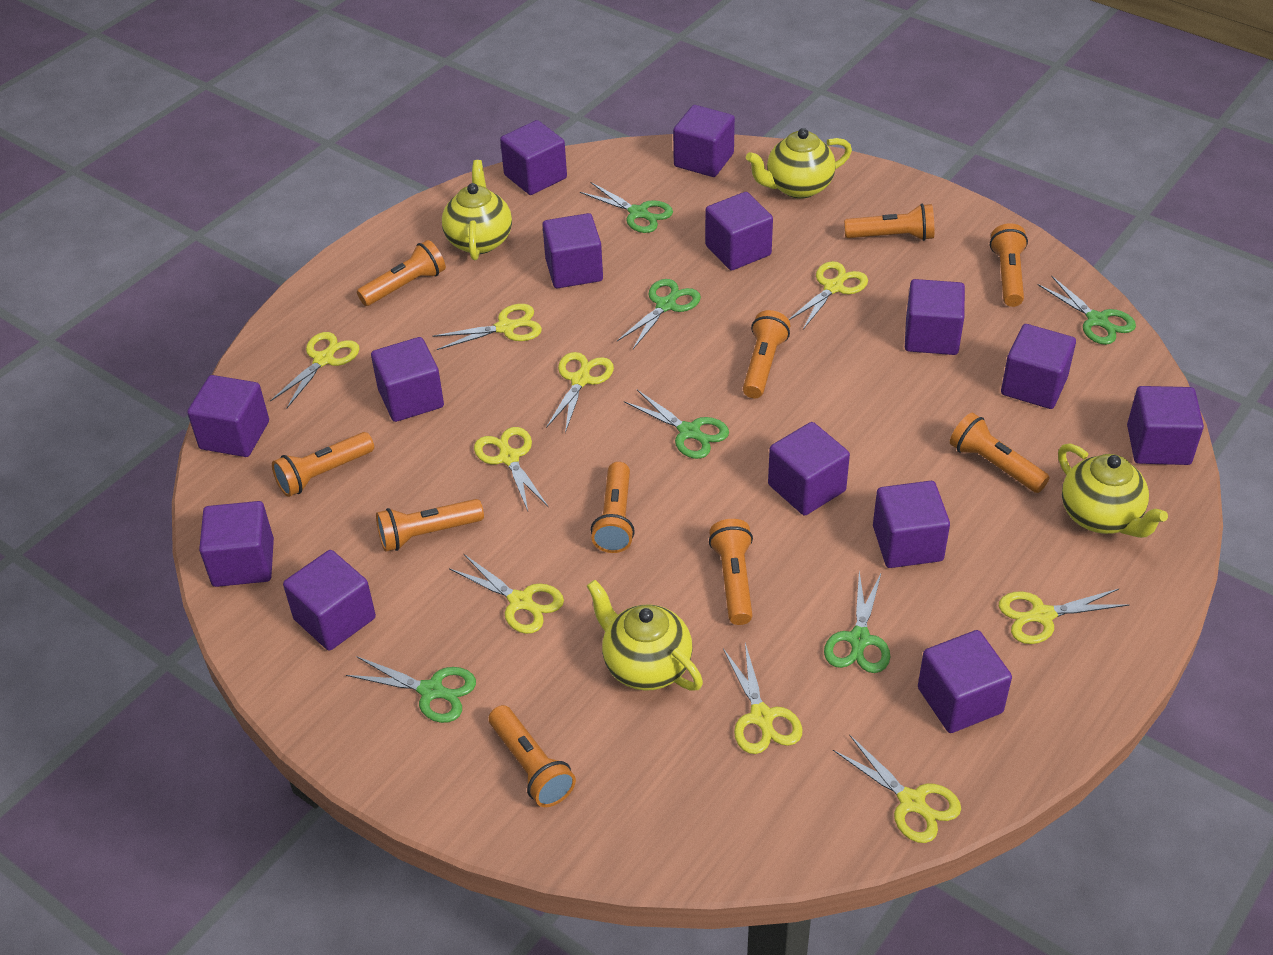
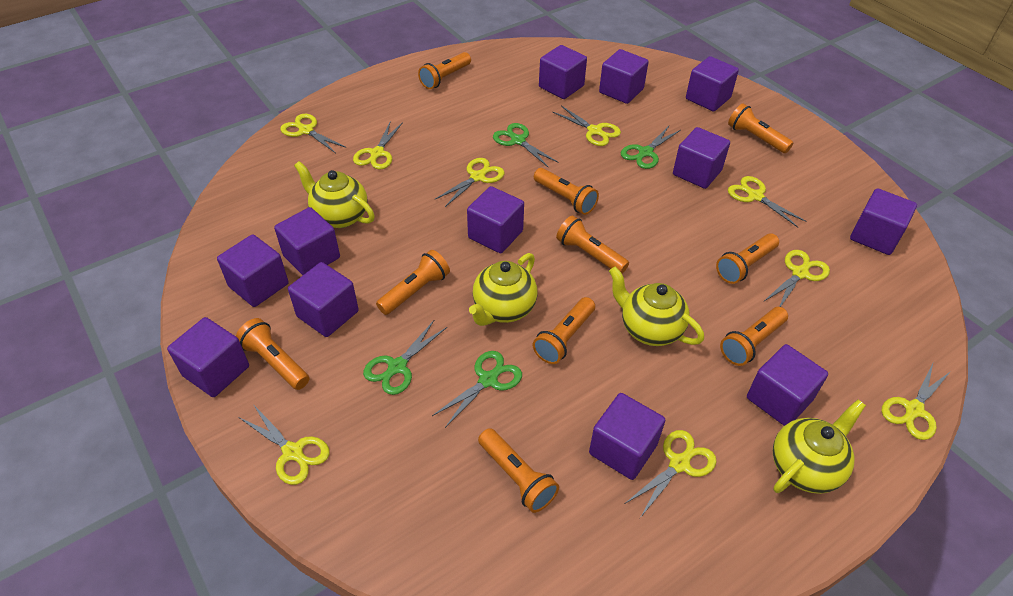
green scissors: [346,656,476,723] [580,182,673,233] [617,279,701,349] [624,390,729,459] [824,571,890,673] [1037,275,1136,345] = 6 -> [363,320,447,395] [432,351,522,428] [493,123,559,167] [621,126,681,169] = 4
purple cube: [187,375,269,457] [199,501,274,587] [283,550,376,651] [371,337,444,422] [500,120,567,195] [542,213,603,288] [673,105,735,177] [705,192,773,270] [768,422,850,515] [873,481,950,568] [905,279,965,355] [918,630,1012,733] [1001,324,1076,409] [1127,386,1204,465] = 14 -> [167,317,249,397] [217,234,289,307] [274,207,340,275] [288,262,359,337] [467,186,524,253] [539,45,587,99] [589,393,665,480] [599,49,649,104] [673,127,730,189] [686,56,739,111] [747,344,828,426] [850,188,917,255] = 12

